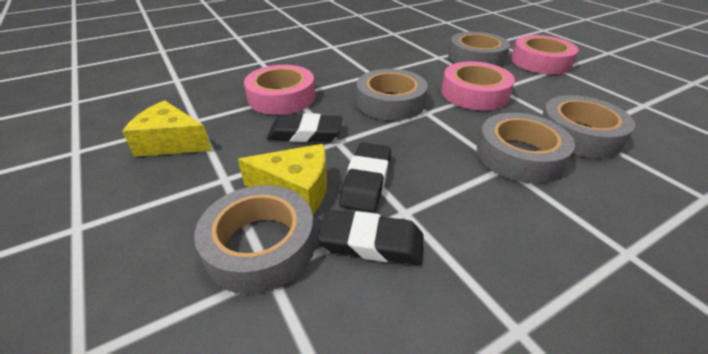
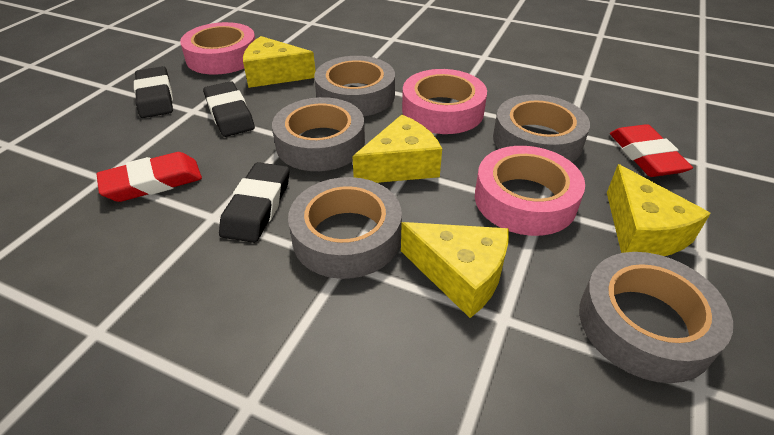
red eraser: none = 0 -> [97,152,202,202] [610,124,693,177] = 2
yellow cheese: [122,100,212,157] [238,144,327,215] = 2 -> [243,36,316,88] [352,115,442,183] [401,222,509,318] [607,164,711,256] = 4

